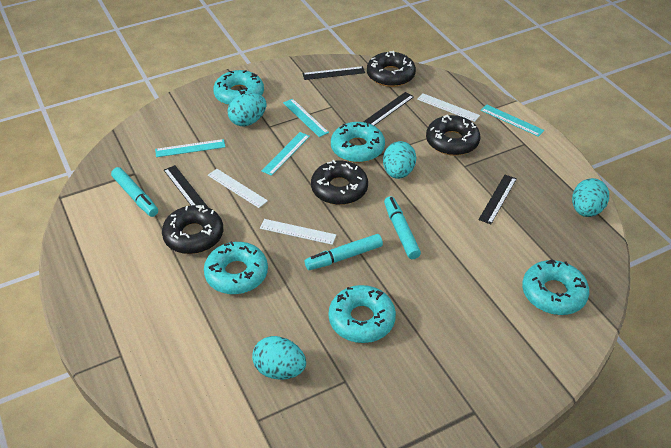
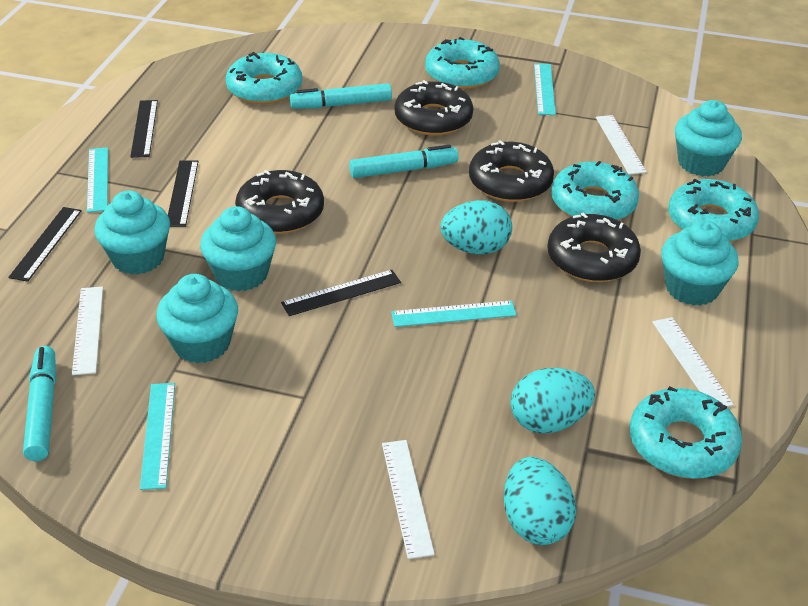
turquoise cupcake: none = 0 -> [94,191,170,275] [156,274,238,364] [200,206,276,292] [661,220,738,306] [675,100,742,177] = 5
turquoise egg: [227,93,266,126] [252,336,306,380] [383,141,416,179] [572,178,609,217] = 4 -> [440,200,512,254] [504,457,576,545] [510,368,595,433] = 3
white ruler: [208,169,268,208] [260,219,336,245] [417,93,480,122] = 3 -> [72,286,103,375] [382,440,435,559] [596,115,647,175] [652,317,734,407] = 4

